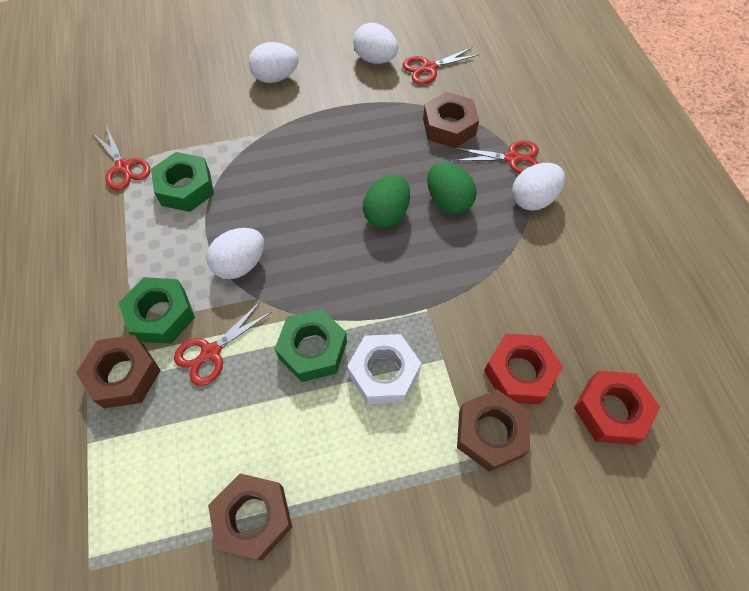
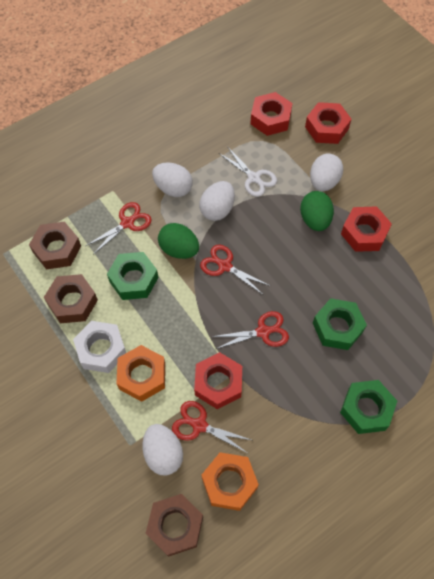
brown nut: [76,335,161,408] [208,473,292,560] [423,92,479,148] [457,389,530,472] = 4 -> [29,221,81,269] [44,274,98,323] [146,494,203,557] = 3
orange nut: none = 0 -> [116,345,165,402] [202,452,259,511] = 2
red nut: [484,334,563,404] [574,370,660,445] = 2 -> [194,352,242,409] [250,92,293,136] [305,102,351,144] [341,206,392,252] = 4
white scissors: none = 0 -> [219,146,277,197] = 1

